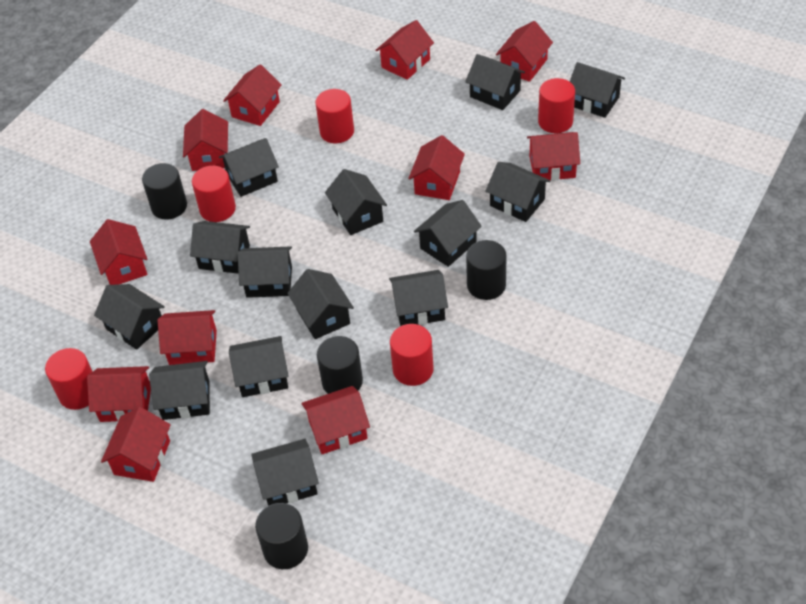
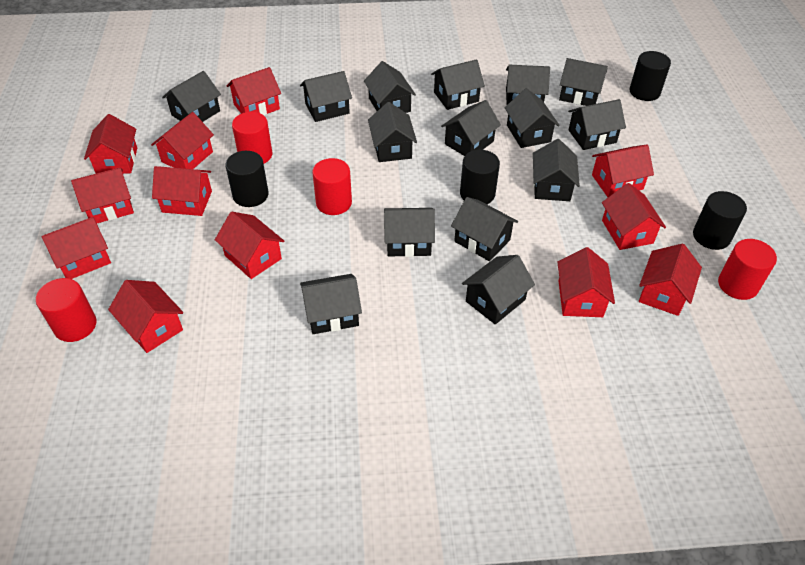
black house: [94,284,165,350] [149,361,210,420] [190,221,250,274] [219,138,279,197] [229,336,289,397] [237,246,292,298] [251,439,319,506] [287,269,354,339] [325,169,387,235] [389,270,448,326] [414,200,482,267] [465,54,525,110] [485,162,550,222] [570,62,625,118] = 14 -> [162,71,221,122] [300,71,352,122] [300,274,362,334] [364,61,416,113] [368,102,417,162] [384,208,435,257] [431,59,485,110] [441,100,501,156] [451,197,518,261] [462,255,535,325] [504,88,560,148] [506,65,550,105] [533,139,580,201] [559,58,608,106] [568,99,626,150] = 15
red cylinder: [45,348,93,410] [192,166,236,222] [315,89,354,143] [390,324,434,386] [538,78,575,133] = 5 -> [36,278,96,342] [232,112,273,164] [312,158,352,215] [718,239,777,300] = 4
red house: [87,366,151,422] [90,219,147,285] [101,407,171,482] [157,310,217,365] [183,109,228,171] [223,64,281,126] [301,386,370,454] [375,20,434,80] [408,135,465,200] [496,21,553,82] [527,132,580,181] = 11 -> [42,217,111,279] [71,168,134,223] [84,114,137,174] [108,280,183,353] [151,112,214,169] [152,166,212,216] [215,212,284,279] [227,67,281,115] [557,247,615,317] [592,144,654,197] [602,183,666,250] [639,244,702,316] = 12

